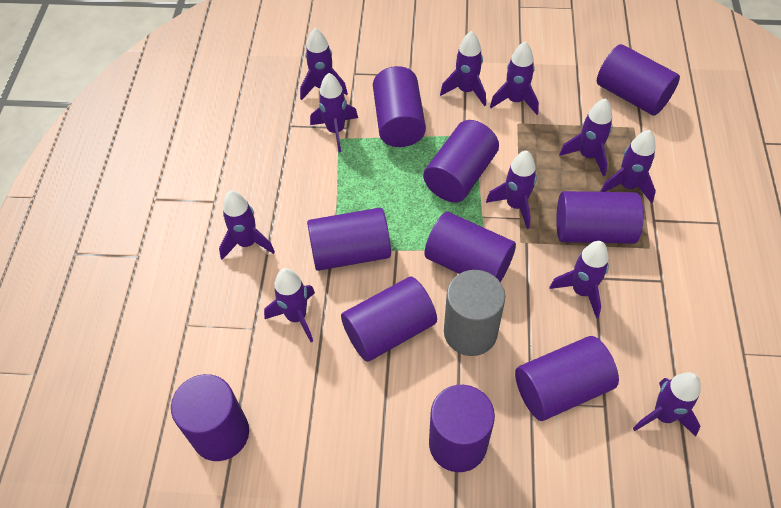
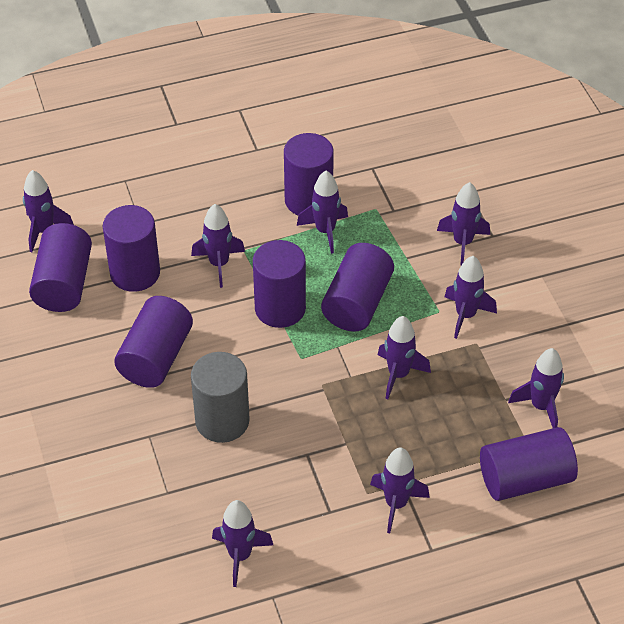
purple cylinder: [171,374,249,461] [307,208,391,271] [341,277,437,362] [373,66,426,147] [423,120,499,203] [424,212,516,282] [429,385,495,472] [515,336,619,421] [556,191,644,244] [597,44,680,115] = 10 -> [29,223,92,312] [103,205,160,292] [114,296,193,388] [253,240,306,328] [284,133,334,215] [321,243,394,331] [480,427,578,501] = 7
purple rocket: [219,191,275,260] [264,268,315,342] [300,28,348,100] [310,73,358,152] [440,31,486,106] [486,150,537,229] [490,41,539,115] [550,241,609,318] [559,98,612,177] [600,130,656,203] [633,372,701,437] = 11 -> [23,170,74,252] [191,204,245,288] [212,500,273,587] [297,171,348,254] [370,448,430,533] [378,316,431,399] [437,182,490,266] [444,256,497,339] [508,348,564,428] = 9

